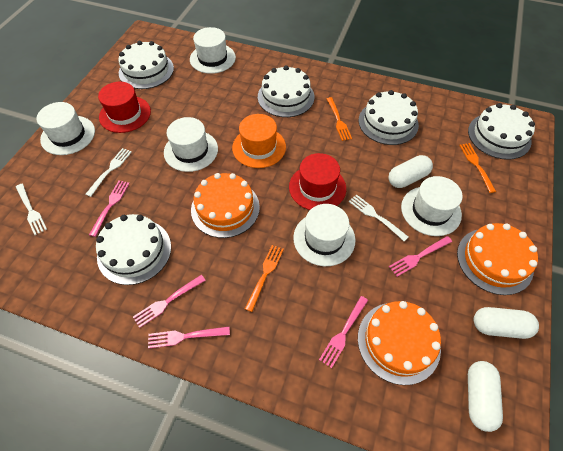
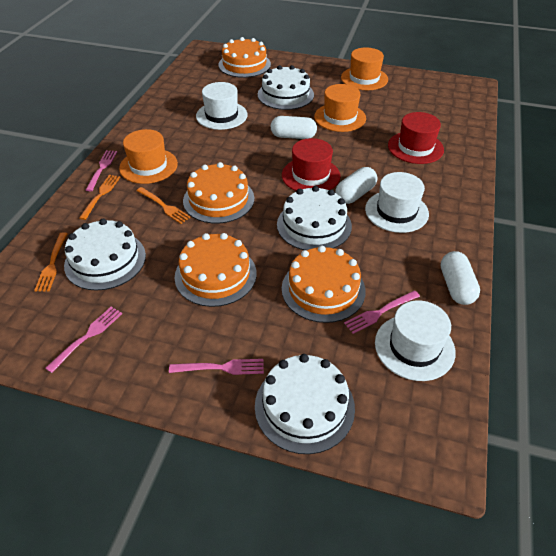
orange cake: [191,173,260,238] [358,301,441,385] [457,223,538,295] = 3 -> [174,233,257,307] [183,162,255,224] [218,37,271,78] [282,246,366,323] = 4
orange hat: [232,114,286,168] = 1 -> [119,129,178,184] [314,84,366,132] [341,47,388,90] = 3
pink fork: [89,180,130,237] [133,275,206,328] [148,327,230,348] [319,296,368,368] [389,236,452,277] = 5 -> [45,307,122,373] [86,150,117,191] [169,359,264,375] [344,290,420,334] = 4
white cake: [96,214,171,285] [118,41,174,89] [258,65,314,117] [358,90,419,145] [468,103,535,160] = 5 -> [64,219,146,291] [255,354,355,454] [258,65,314,110] [277,186,352,250] = 4
white fork: [16,184,47,235] [85,148,132,197] [349,194,408,241] = 3 -> none = 0
white hat: [37,102,95,155] [164,117,218,172] [190,27,236,74] [293,204,355,266] [401,176,463,236] = 5 -> [196,82,248,130] [365,172,429,233] [375,300,456,381] = 3

